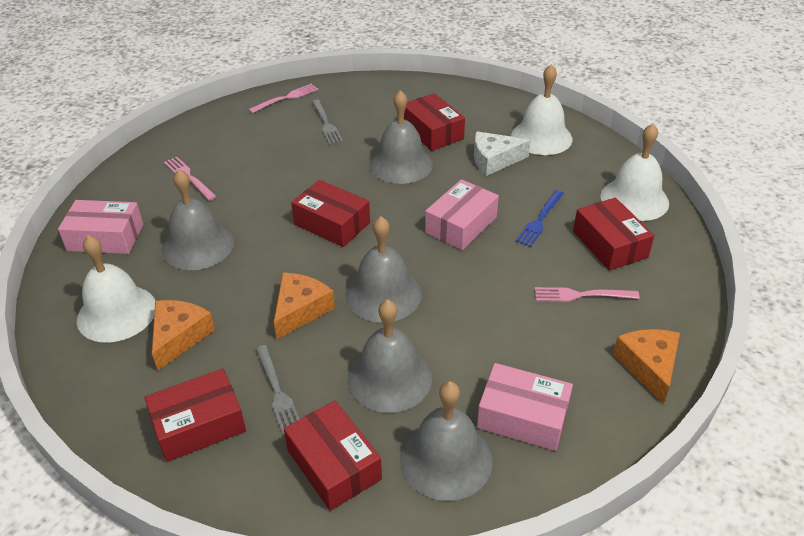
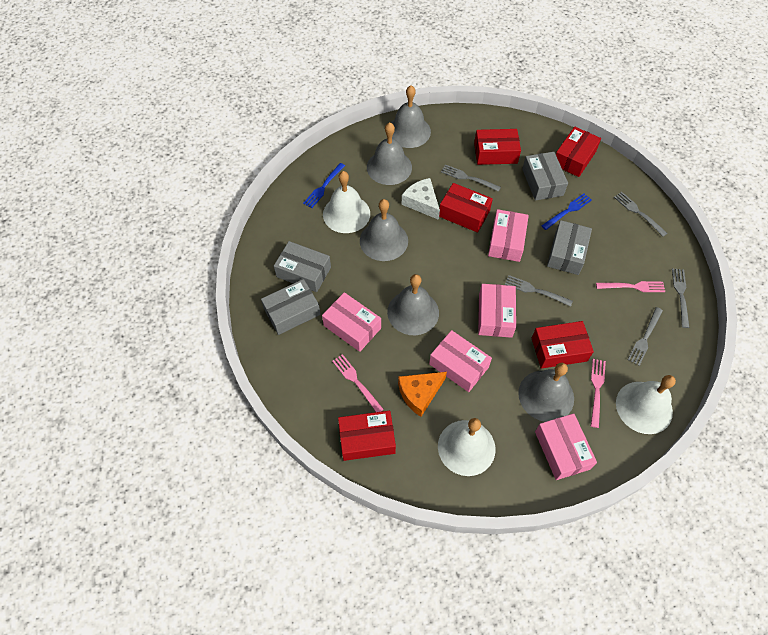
blue fork: [515,190,564,247] = 1 -> [303,163,345,208] [542,193,592,230] = 2
grey box: none = 0 -> [261,279,321,335] [274,241,331,292] [522,152,568,201] [547,220,592,275] = 4
grey fork: [256,345,300,435] [312,100,343,145] = 2 -> [441,164,501,192] [505,275,573,307] [614,192,668,237] [628,307,663,366] [672,268,689,328] = 5
orange cheese: [152,300,215,370] [274,273,335,339] [613,329,680,404] = 3 -> [398,372,447,417] = 1
pink box: [58,200,143,254] [425,179,499,250] [477,363,573,451] = 3 -> [322,292,381,352] [429,330,492,392] [478,284,516,338] [488,209,529,262] [535,414,597,480] = 5

